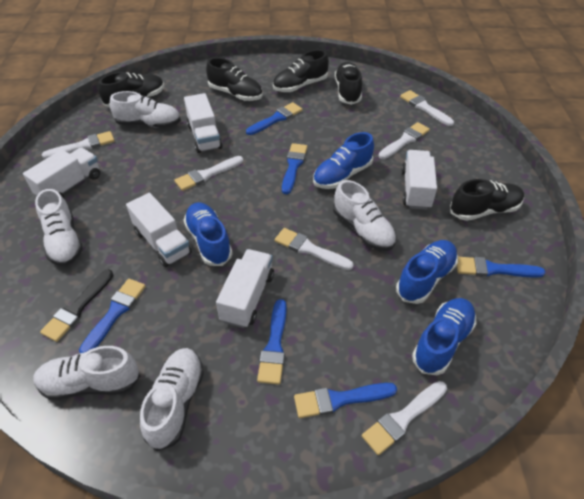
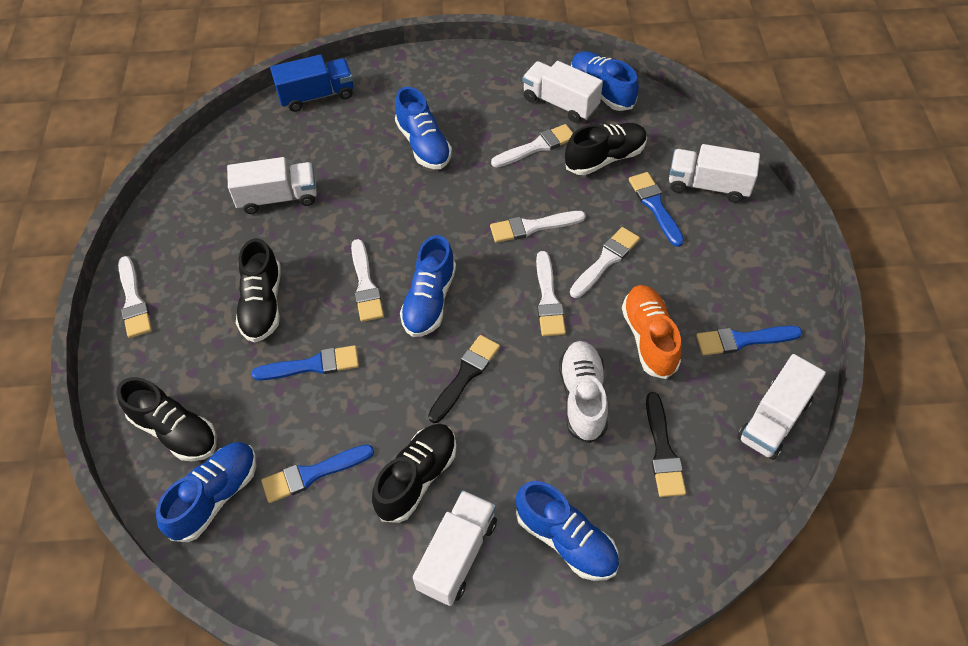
black brush: [40,269,113,342] = 1 -> [428,335,500,423] [646,392,686,497] = 2
black shoe: [98,72,164,107] [206,58,263,101] [273,50,329,92] [334,62,362,105] [450,179,524,221] = 5 -> [116,377,217,461] [236,238,281,342] [372,424,457,523] [565,123,647,175] = 4
blue brush: [79,279,146,353] [246,102,302,135] [257,299,287,385] [282,143,307,194] [294,383,397,418] [457,257,546,278] = 6 -> [252,345,359,380] [261,444,374,503] [629,172,684,247] [696,326,802,355] = 4
blue shoe: [183,202,233,266] [313,132,374,189] [396,240,458,304] [412,298,477,375] = 4 -> [156,442,256,542] [395,87,452,169] [400,235,456,337] [516,481,619,581] [571,51,639,111] = 5
blue truck: none = 0 -> [270,54,353,112] = 1
orange shoe: none = 0 -> [622,285,682,379] = 1
white shoe: [33,346,140,400] [35,189,83,266] [110,91,181,128] [140,348,204,451] [333,180,396,251] = 5 -> [559,341,608,443] = 1

